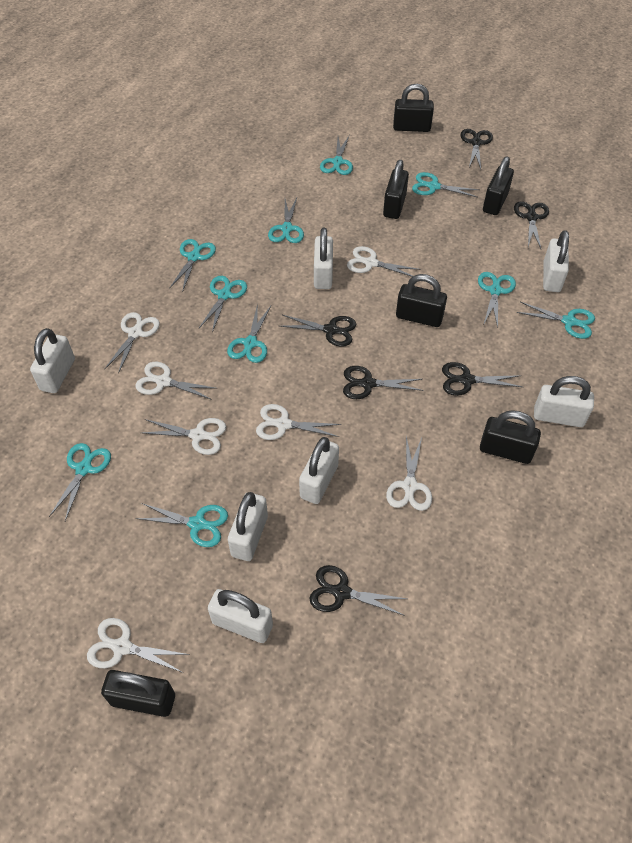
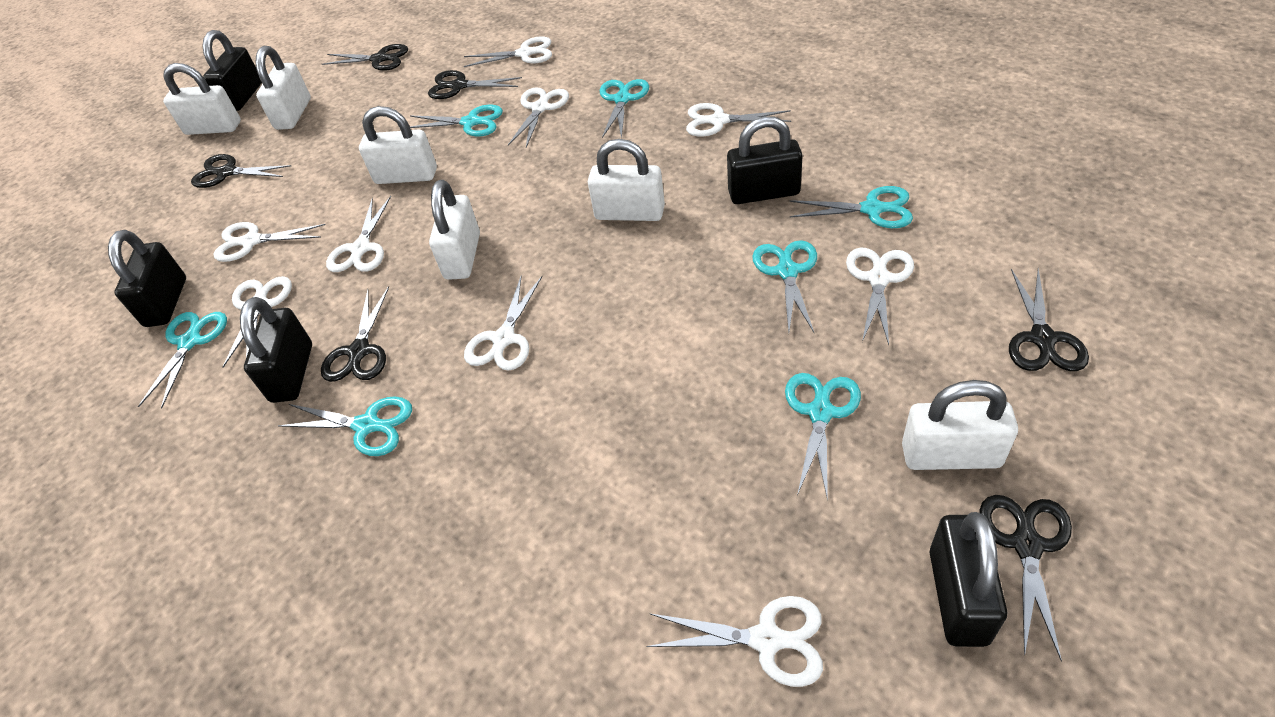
black padlock: [101,670,175,717] [383,160,409,219] [393,84,434,132] [396,274,447,327] [480,410,541,464] [483,156,514,215] = 6 -> [108,230,186,327] [202,30,262,111] [240,297,312,403] [727,116,803,204] [930,512,1007,647] = 5
turquoise scissors: [49,443,111,521] [135,503,228,547] [169,239,216,292] [199,276,247,332] [227,304,271,363] [268,198,304,243] [320,136,353,175] [412,172,479,197] [478,272,516,328] [517,302,595,339] = 10 -> [138,312,227,408] [278,397,412,456] [410,105,503,137] [600,79,649,139] [752,240,817,334] [785,373,861,501] [789,186,913,228] = 7
white padlock: [30,328,75,393] [208,589,273,643] [228,492,268,561] [299,437,339,504] [314,228,333,289] [534,376,594,427] [543,230,569,292] = 7 -> [163,63,241,135] [256,46,311,130] [359,106,437,184] [429,180,480,280] [588,139,665,221] [902,380,1018,470] = 6
white scissors: [87,618,190,673] [104,312,160,374] [135,362,218,400] [142,418,226,455] [256,404,341,440] [347,246,420,277] [386,437,432,511] = 7 -> [213,222,326,262] [222,276,292,368] [326,196,391,272] [464,36,552,67] [464,275,543,370] [508,87,569,148] [646,596,823,687] [686,103,791,137] [846,248,914,345] = 9

